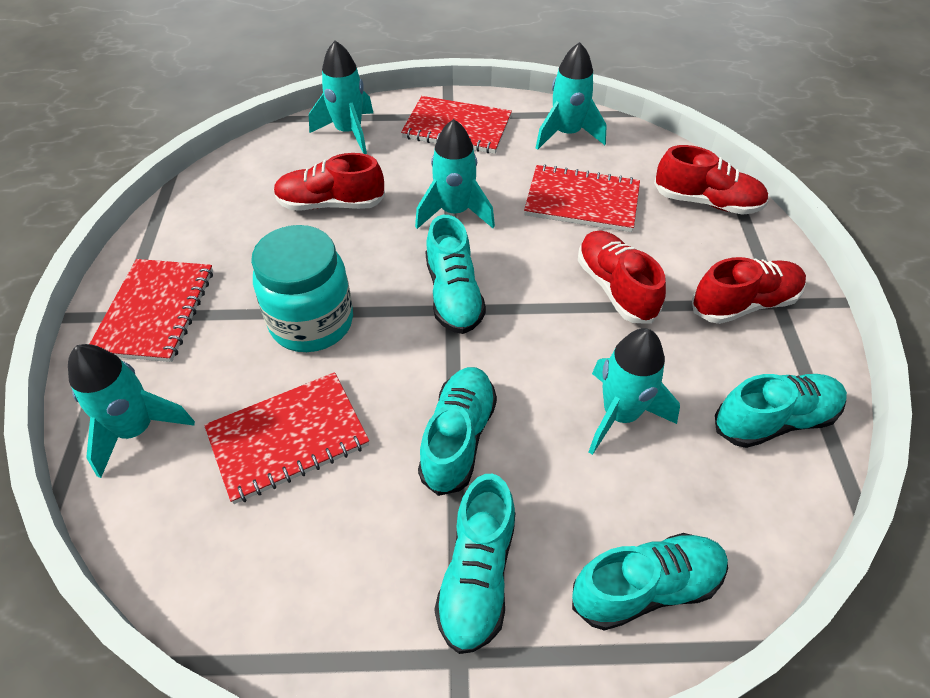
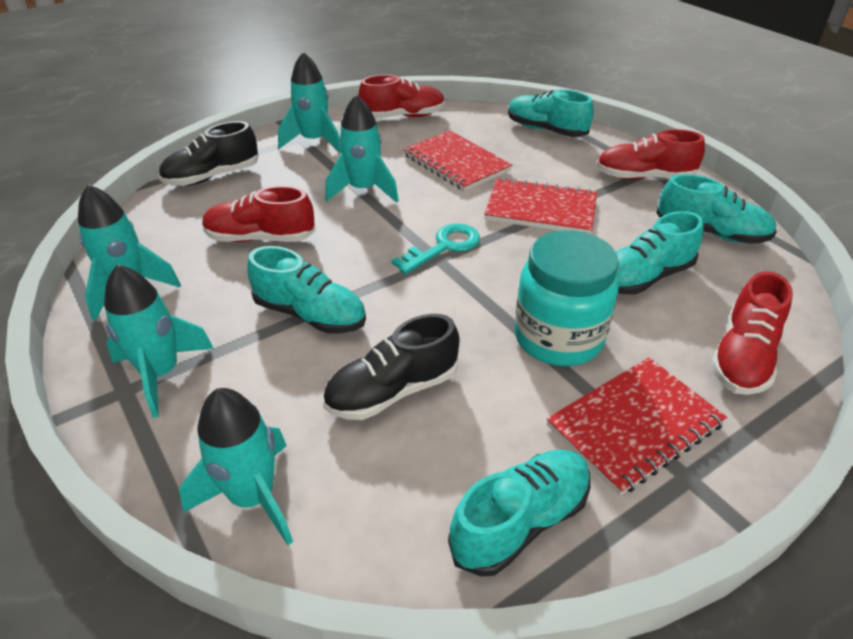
black shoe: none = 0 -> [158,121,258,186] [323,314,460,420] = 2
red notebook: [90,259,213,362] [204,372,369,504] [401,96,512,154] [524,164,640,232] = 4 -> [403,131,512,191] [484,177,597,234] [546,357,727,496] = 3
turquoise key: none = 0 -> [391,224,480,274] = 1

